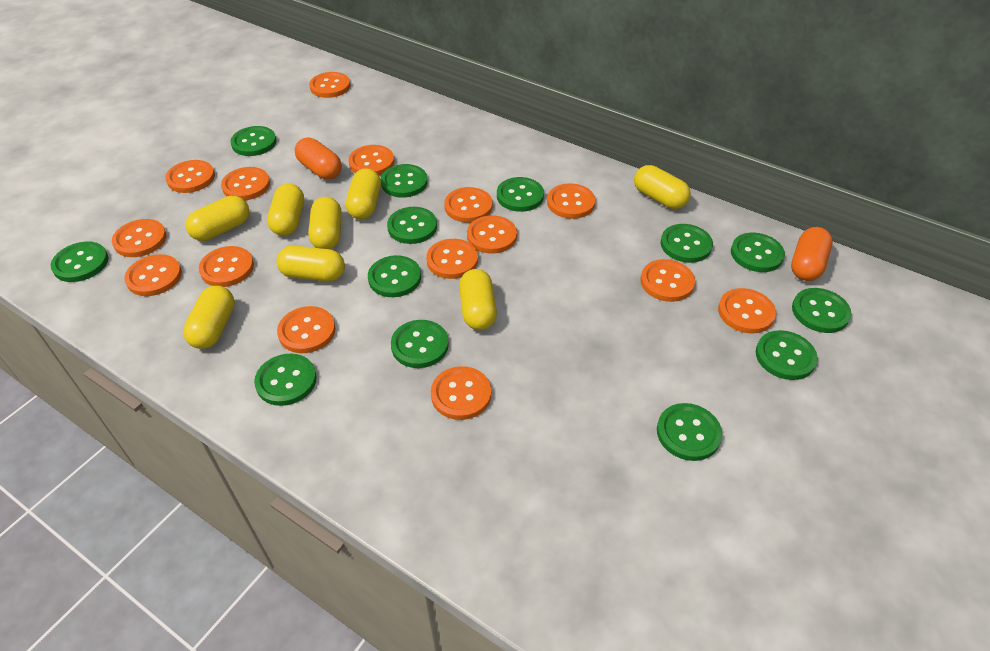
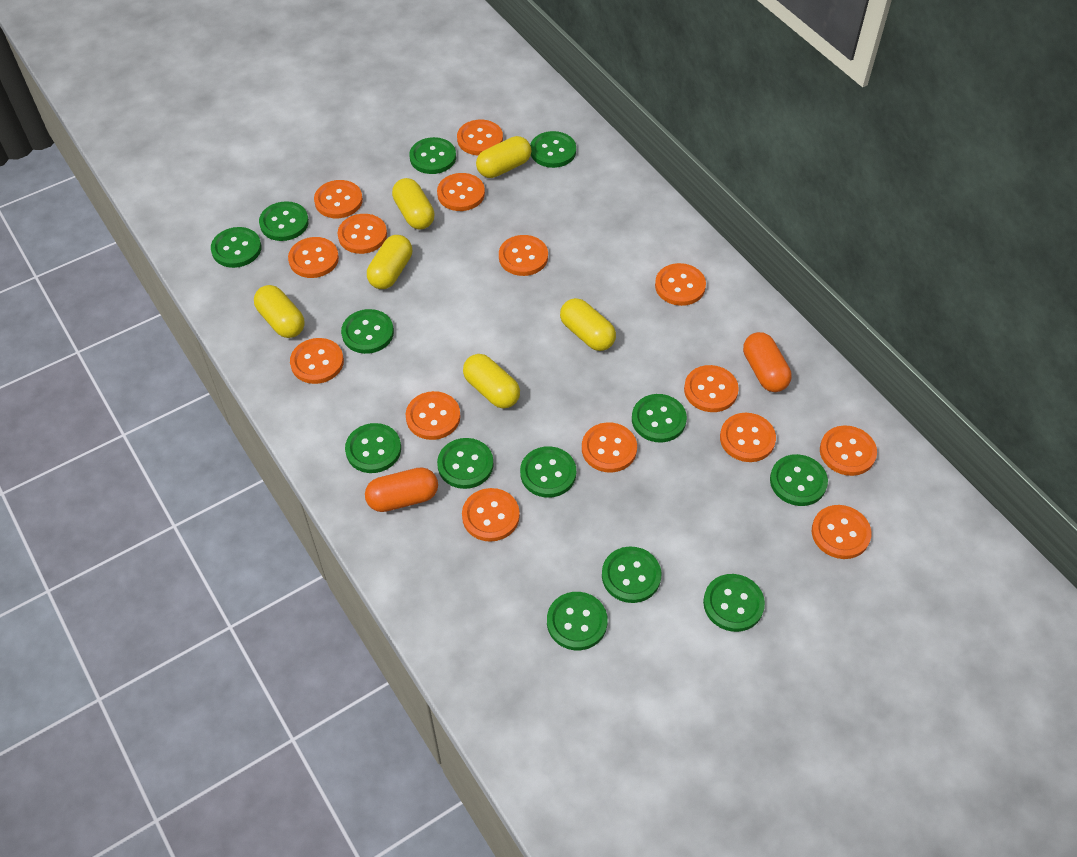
yellow capsule: [183,286,235,349] [185,196,249,241] [267,183,304,236] [276,246,345,282] [308,197,342,249] [346,168,381,219] [459,269,497,330] [634,165,691,209] = 8 -> [254,285,305,338] [367,235,412,289] [392,178,435,229] [463,354,520,408] [476,136,531,178] [560,298,616,351] = 6

